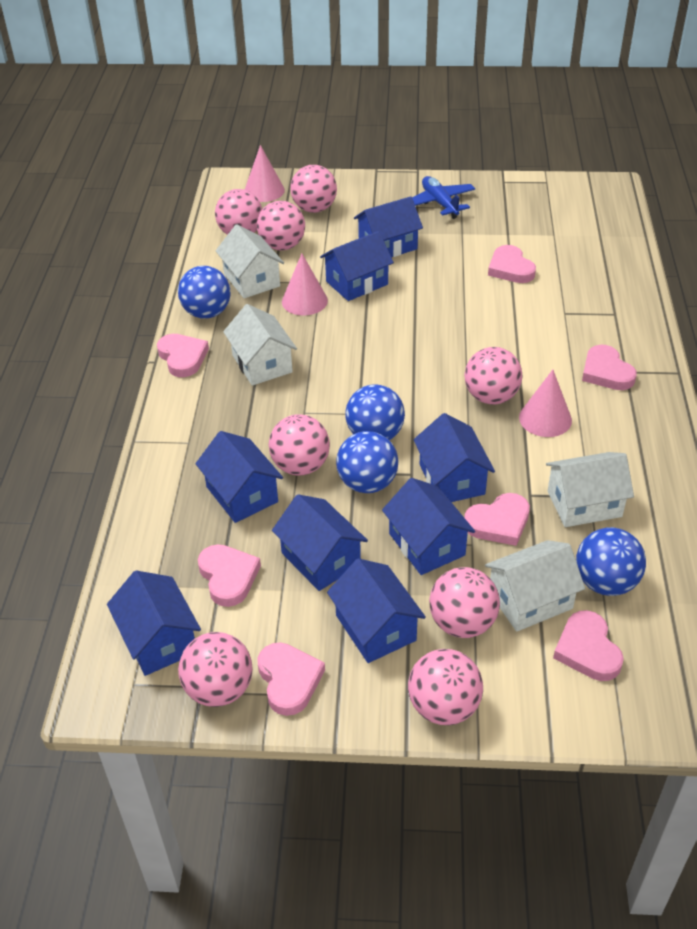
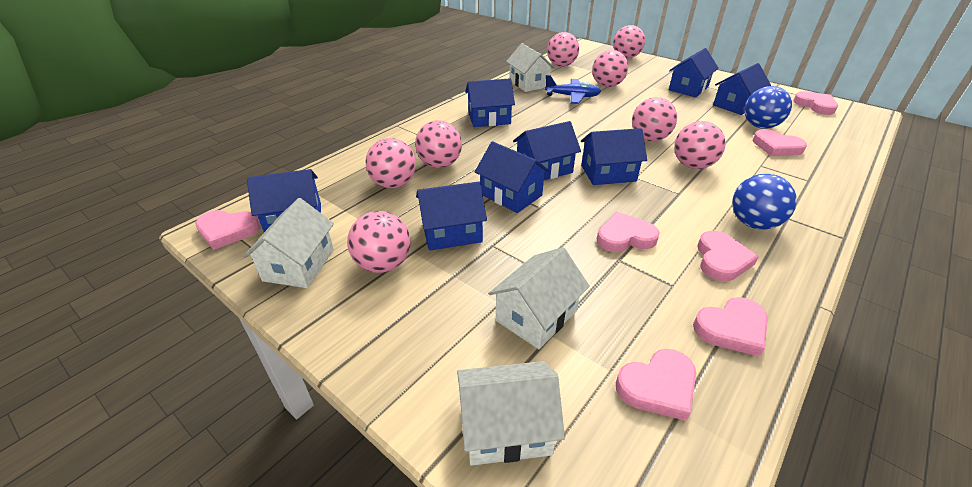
blue ball: [178,266,231,319] [336,431,399,493] [345,384,405,440] [576,527,646,596] = 4 -> [732,174,797,229] [744,86,792,129] = 2
pink cone: [245,145,285,202] [282,254,328,316] [519,370,572,437] = 3 -> none = 0

